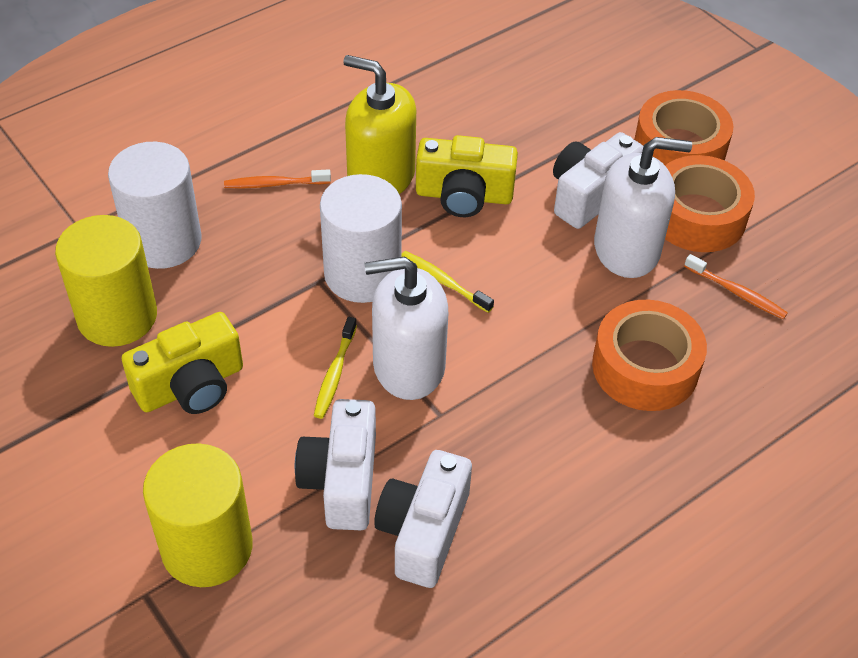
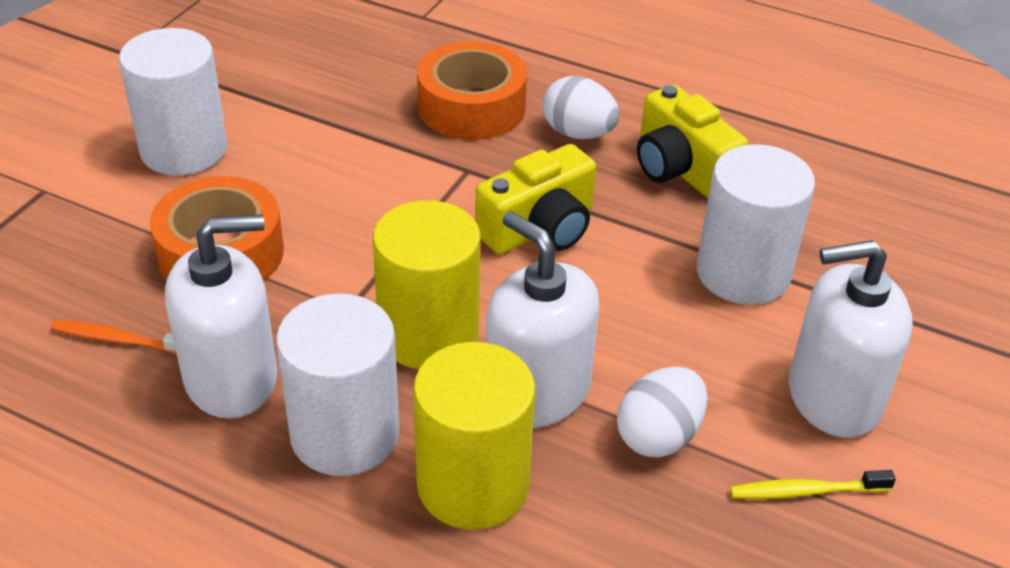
orange tape: [592,300,707,411] [634,90,733,165] [665,155,755,252] = 3 -> [150,176,284,281] [417,41,527,140] = 2
orange toothbrush: [224,170,331,189] [684,254,788,319] = 2 -> [50,320,177,355] = 1
white camera: [295,399,376,530] [374,450,472,588] [553,132,643,229] = 3 -> none = 0
white cylinder: [108,142,202,269] [320,174,402,303] = 2 -> [119,28,227,175] [276,294,399,476] [696,144,815,305] = 3
white egg: none = 0 -> [543,76,619,139] [617,367,708,458] = 2
white soap dispenser: [365,256,448,400] [594,137,692,278] = 2 -> [165,214,277,419] [486,211,599,428] [789,240,913,438] = 3
yellow soap dispenser: [343,55,416,194] = 1 -> none = 0
yellow toothbrush: [314,317,357,419] [401,251,494,313] = 2 -> [730,470,896,499] = 1

